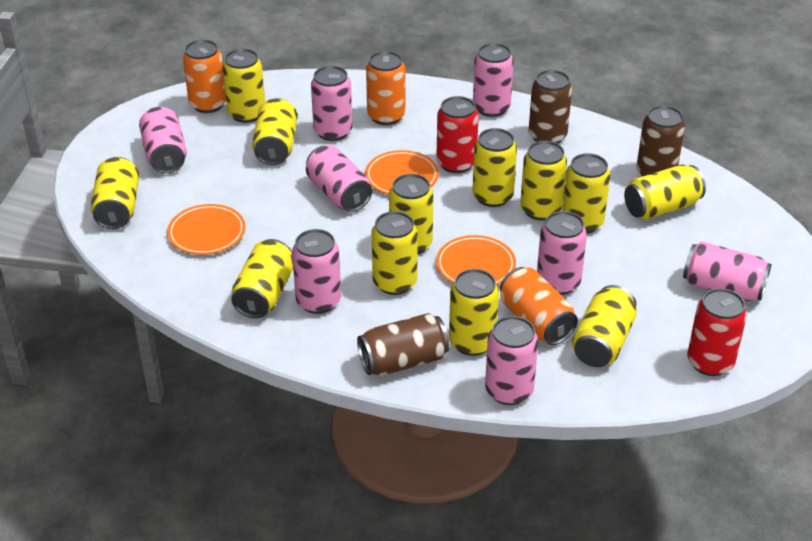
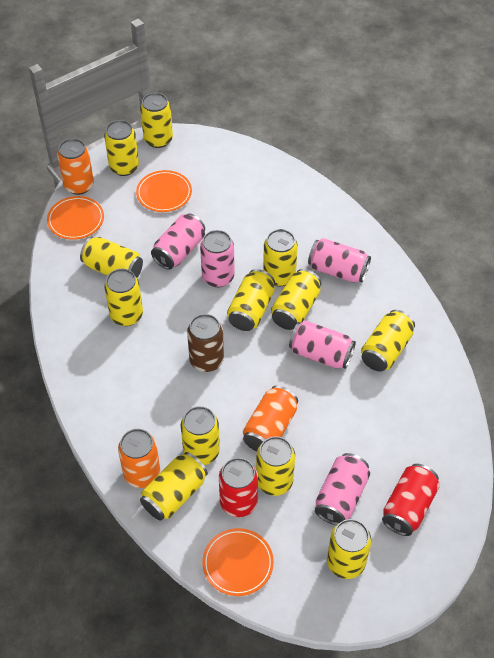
brown can: [357,313,449,376] [529,70,572,144] [637,105,685,176] = 3 -> [187,314,224,372] = 1
pink can: [139,107,187,173] [292,229,341,314] [306,145,372,212] [311,66,352,141] [473,43,514,117] [485,316,538,405] [537,211,587,295] [683,242,772,301] = 8 -> [151,214,205,270] [200,230,235,287] [289,320,356,369] [308,238,371,282] [315,453,370,525] = 5

